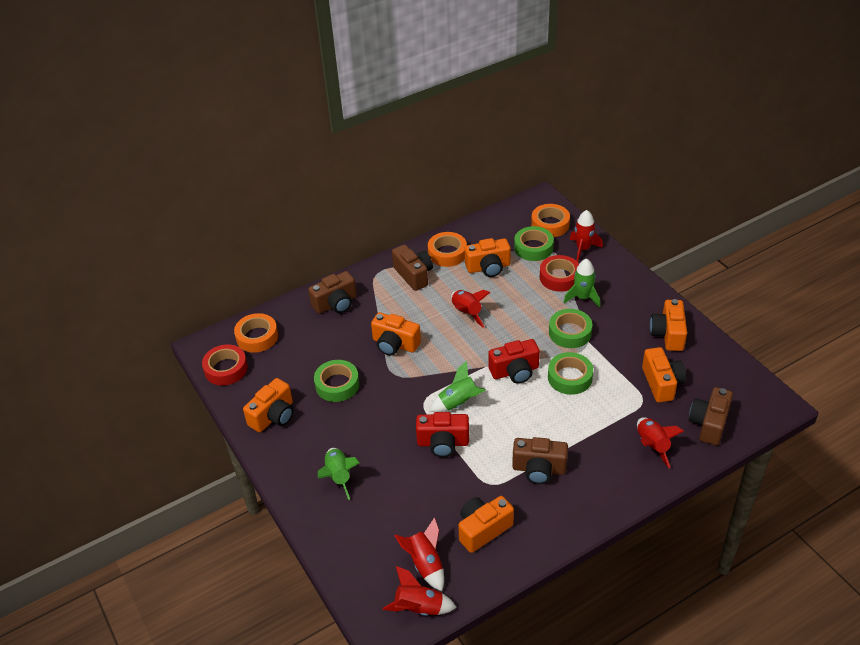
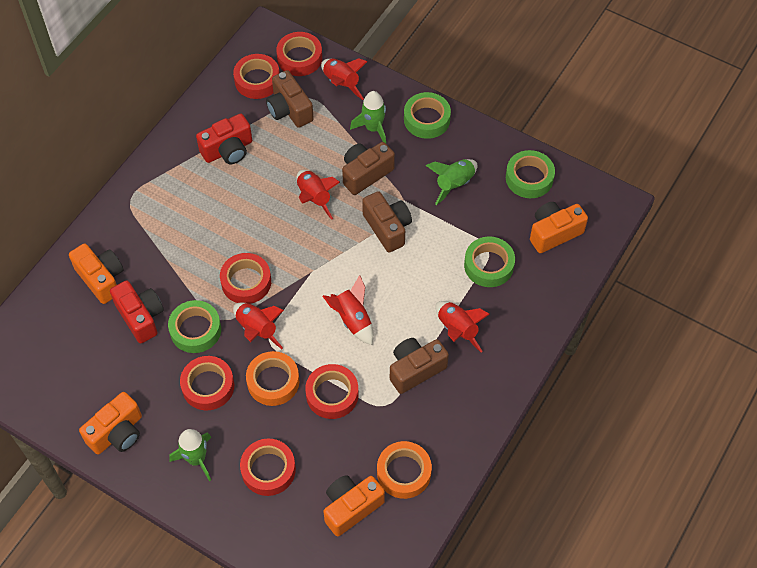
orange camera: [243,378,294,432] [371,312,421,356] [458,496,514,553] [465,238,511,277] [642,347,686,403] [650,299,687,351] = 6 -> [69,244,124,304] [79,392,142,454] [323,475,385,537] [530,202,588,253] = 4
orange tape: [234,313,278,353] [428,232,467,267] [531,204,570,237] = 3 -> [246,351,299,406] [377,441,432,499] = 2
red tape: [202,344,248,385] [540,255,579,292] = 2 -> [180,356,234,410] [220,253,271,304] [233,54,280,99] [240,439,296,496] [276,32,322,76] [305,364,358,419] = 6

